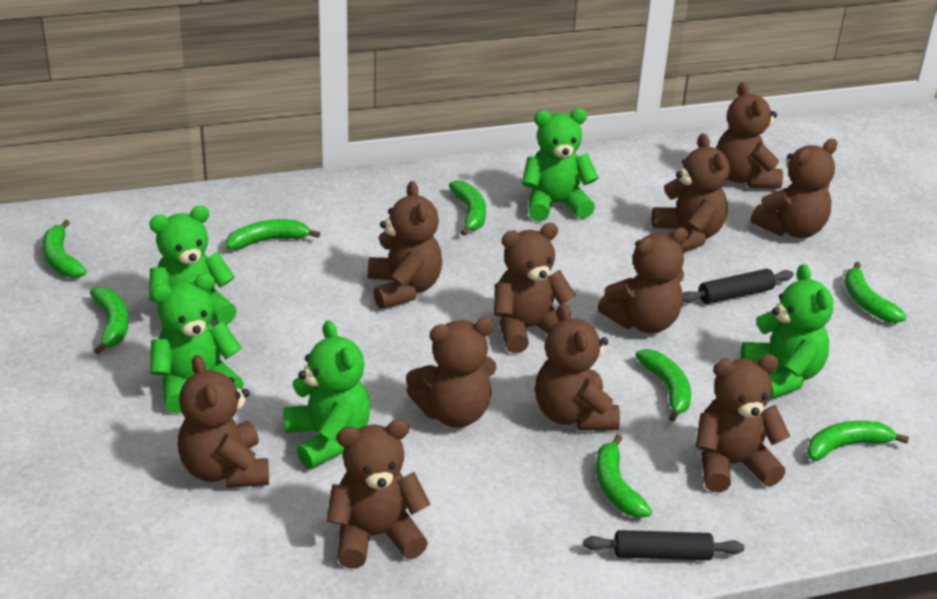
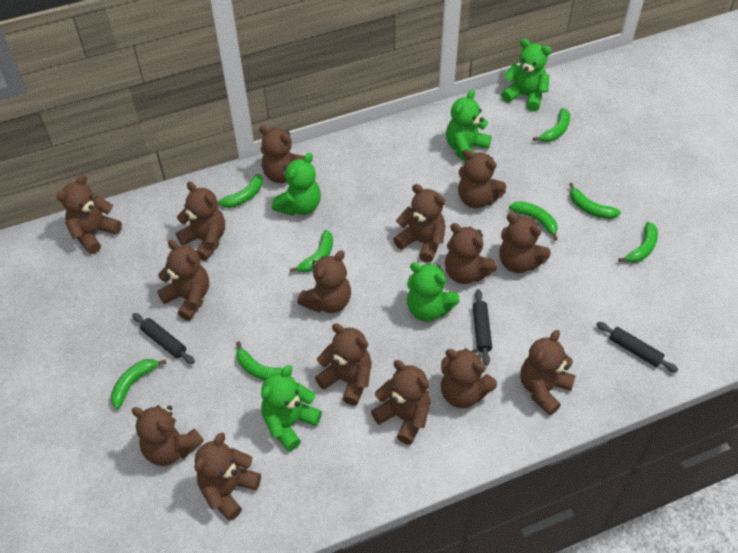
black rolling pin: [583,530,744,560] [683,269,794,304] = 2 -> [132,313,195,364] [473,289,492,366] [596,322,679,373] = 3
brown teddy bear: [178,355,269,488] [326,419,431,569] [368,181,442,309] [406,317,497,428] [494,223,575,353] [535,303,620,431] [598,227,688,333] [652,133,730,252] [695,354,790,493] [716,82,783,189] [751,139,837,238] = 11 -> [57,174,122,254] [132,405,204,466] [157,240,209,321] [176,182,225,261] [195,433,261,521] [259,125,305,183] [298,250,351,313] [315,323,372,406] [371,360,431,445] [393,184,446,263] [441,348,497,408] [445,223,497,284] [458,150,506,208] [499,213,551,273] [520,330,576,416] = 15

